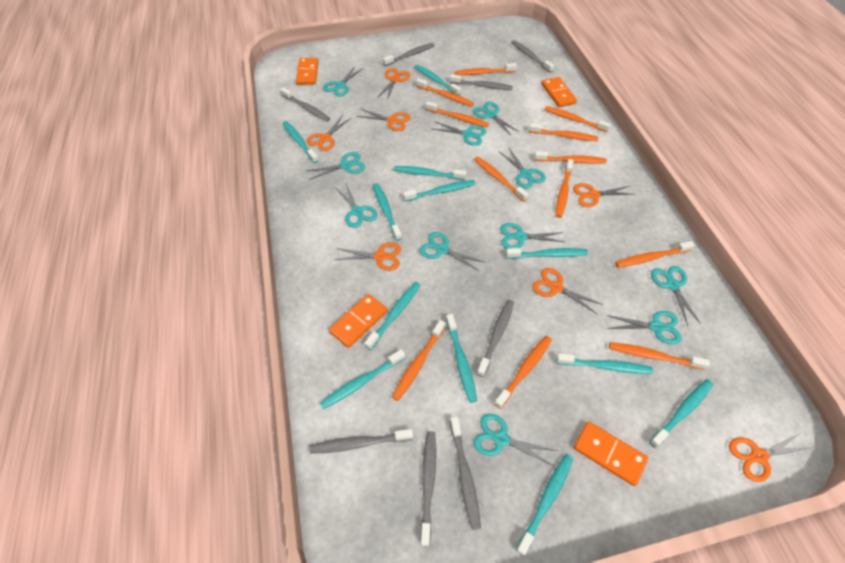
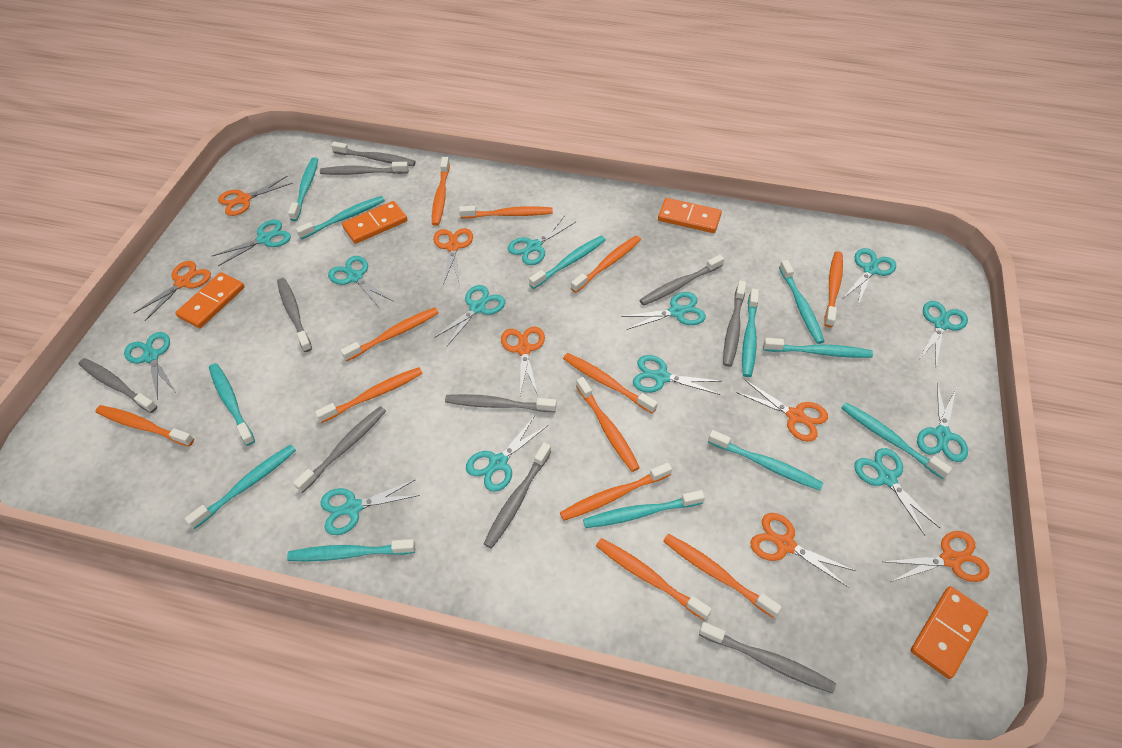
grey toothbrush: [281,88,330,122] [310,429,413,454] [383,43,435,66] [420,431,436,546] [450,74,513,90] [450,417,481,530] [477,300,514,377] [511,40,554,73] = 8 -> [79,358,157,413] [277,278,312,352] [293,406,386,493] [320,162,409,175] [331,142,416,166] [445,394,557,412] [483,443,552,549] [639,255,724,306] [699,622,836,694] [723,280,746,367] = 10
turquoise scissors: [308,152,365,180] [323,66,363,96] [335,182,377,228] [420,232,484,271] [433,121,486,146] [473,102,519,135] [474,414,558,467] [500,147,546,189] [500,223,564,249] [606,311,682,344] [651,266,701,326] = 11 -> [124,332,175,400] [212,220,291,266] [320,479,420,535] [328,256,394,309] [434,285,505,346] [466,417,548,492] [508,216,576,265] [621,292,706,330] [633,355,720,395] [843,248,896,305] [854,448,940,536] [917,383,968,462] [919,301,968,365] = 13

